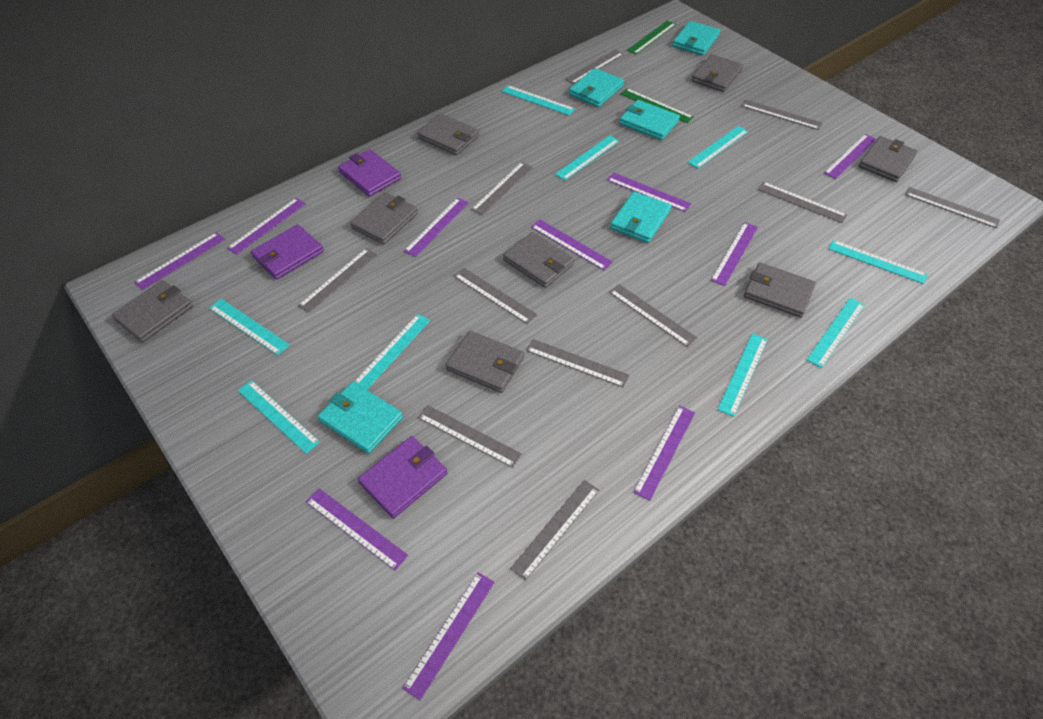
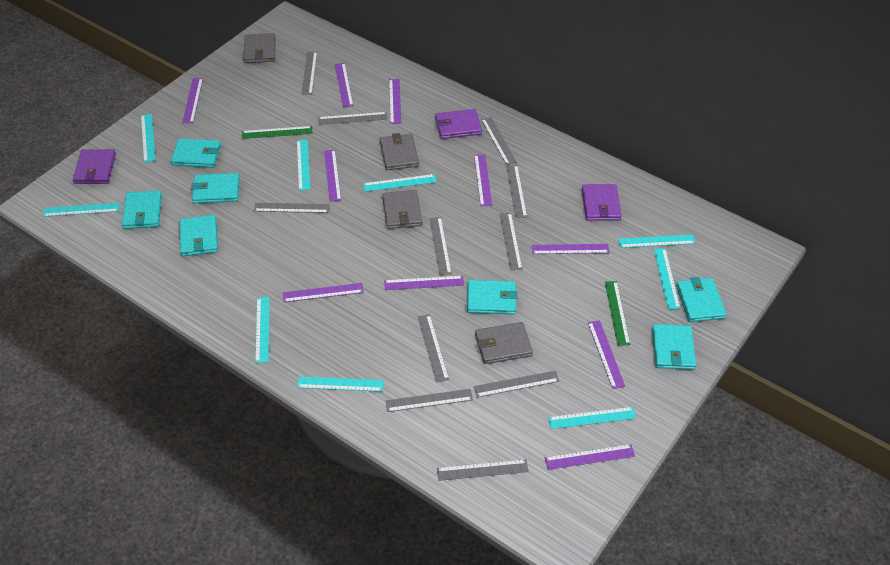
grey wallet: [112,280,193,342] [350,192,418,244] [417,114,479,155] [446,331,524,393] [503,232,575,288] [692,54,743,92] [744,263,816,318] [859,136,917,182] = 8 -> [244,33,275,63] [380,133,419,170] [382,190,422,229] [475,322,533,364] = 4
turquoise wallet: [318,382,403,454] [569,68,624,107] [610,191,671,243] [619,100,680,140] [672,21,720,56] = 5 -> [122,190,162,229] [171,138,221,168] [179,215,218,256] [191,173,240,204] [467,280,517,314] [652,324,696,370] [676,277,727,322] = 7

